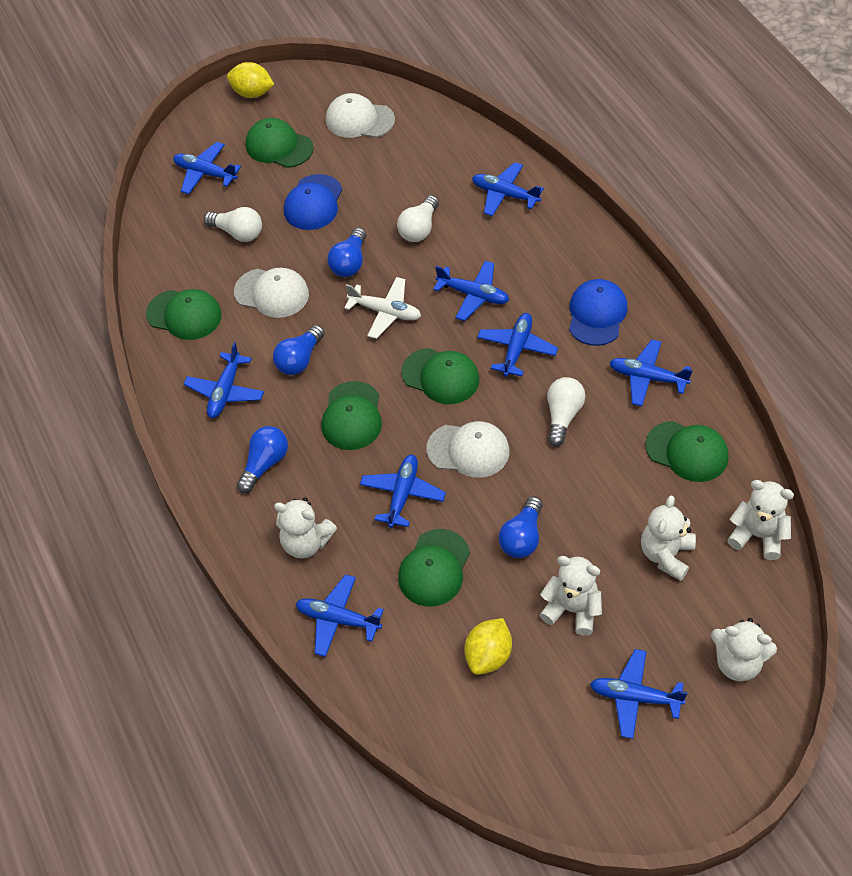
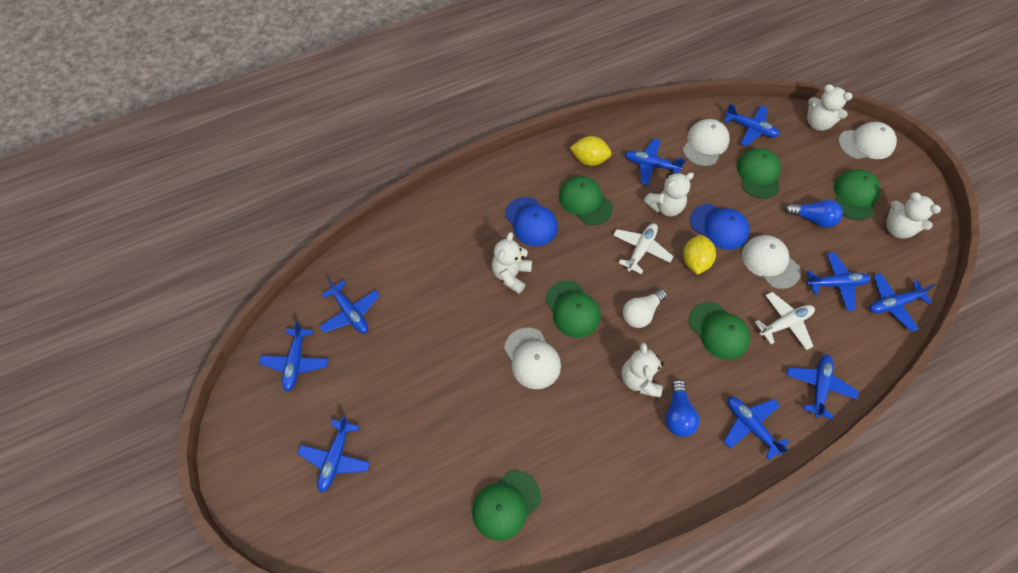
blue light bulb: [237,426,288,493] [273,325,325,375] [327,228,366,277] [499,496,543,558] = 4 -> [665,379,700,437] [784,200,843,228] = 2
white cap: [234,268,309,318] [326,93,395,138] [427,421,509,478] = 3 -> [504,327,561,389] [683,119,730,166] [742,235,801,289] [838,122,897,159] = 4
white light bulb: [204,207,262,242] [397,195,439,242] [547,377,585,446] = 3 -> [623,288,667,328] = 1
white plane: [344,277,421,339] = 1 -> [613,223,674,274] [755,292,815,350] = 2

